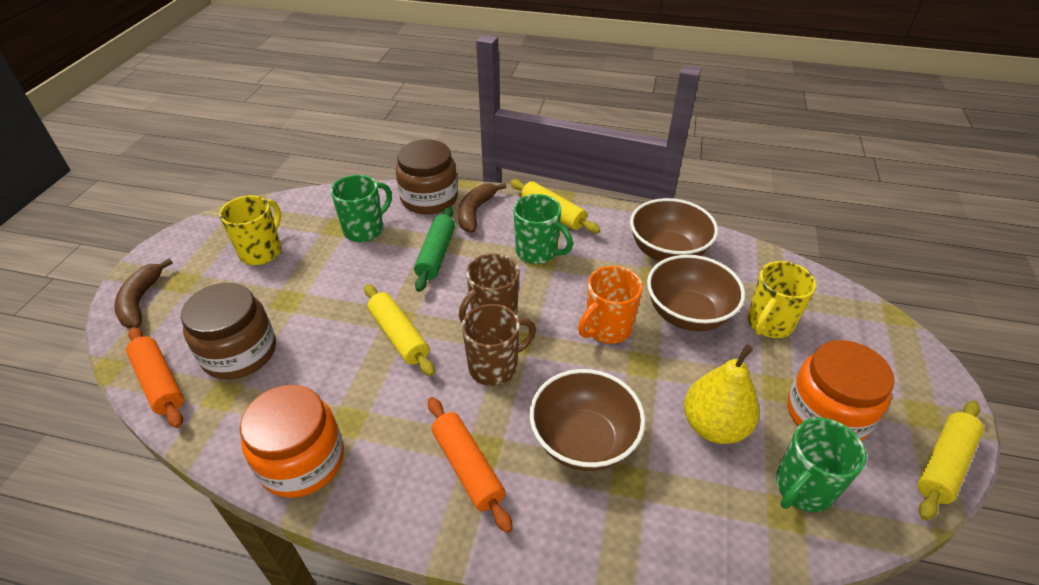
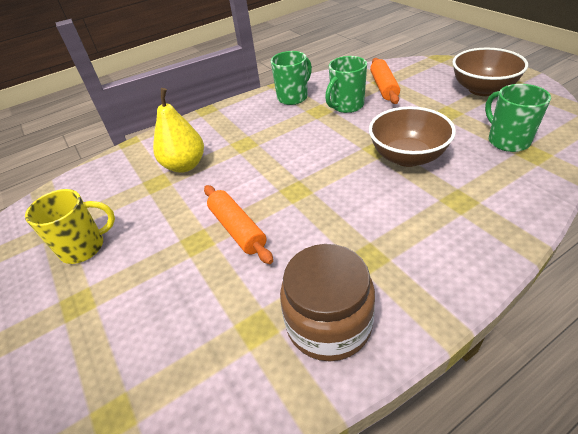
brown banana: [114,259,173,328] [458,183,506,233] = 2 -> none = 0
brown bowl: [529,369,645,471] [630,198,718,261] [647,255,745,331] = 3 -> [369,107,456,167] [452,48,528,96] = 2
brown jar: [181,283,276,379] [396,140,458,214] = 2 -> [280,244,375,361] = 1
brown mug: [459,253,519,322] [462,304,536,386] = 2 -> none = 0
green rolling pin: [414,206,455,292] = 1 -> none = 0
orange jar: [240,385,344,498] [787,340,895,441] = 2 -> none = 0
orange mug: [578,266,643,344] = 1 -> none = 0
yellow mug: [219,195,281,265] [747,261,816,338] = 2 -> [25,189,115,264] = 1
yellow rolling pin: [364,284,435,376] [510,179,600,233] [918,401,983,521] = 3 -> none = 0

